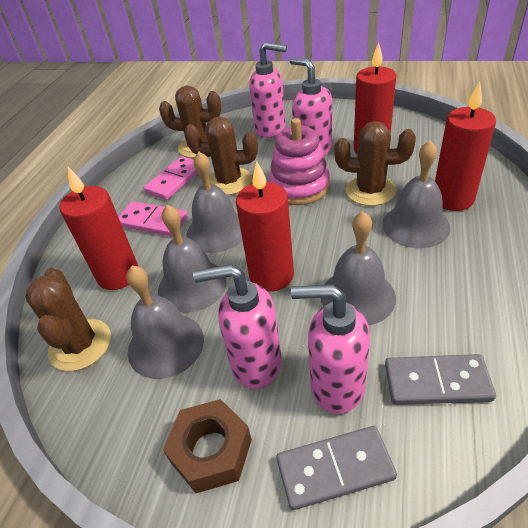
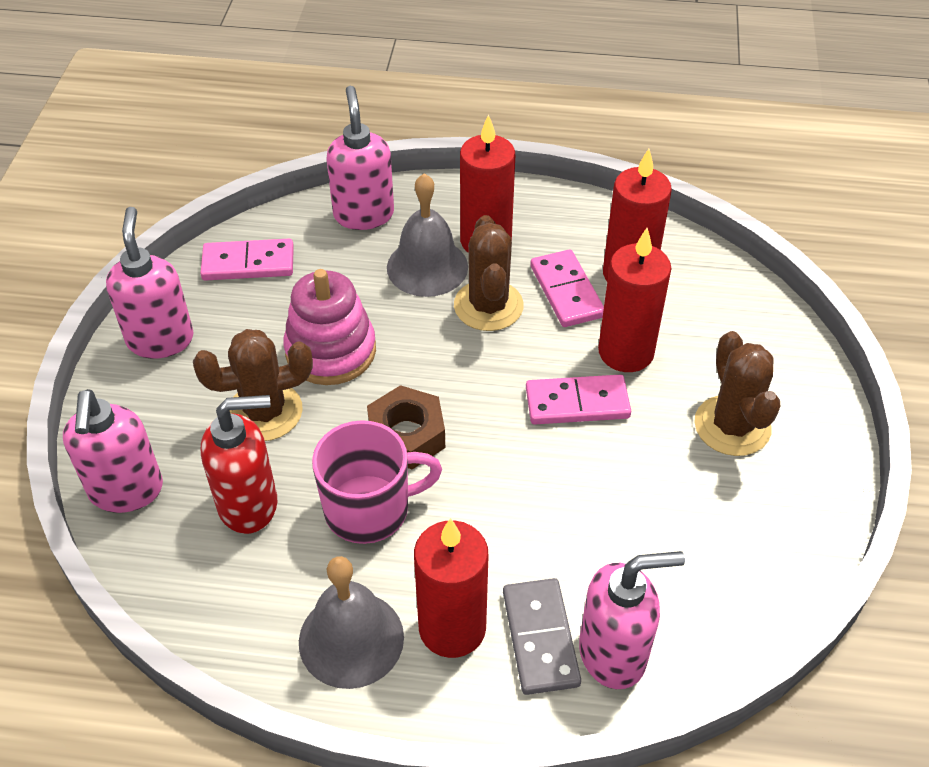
brown cactus: [25,268,111,371] [159,86,221,158] [184,116,258,195] [334,121,416,206] = 4 -> [193,329,313,441] [454,215,524,331] [694,331,780,456] = 3
grey bell: [126,266,204,379] [158,205,226,313] [187,152,242,253] [321,211,396,326] [382,140,451,248] = 5 -> [299,556,404,689] [387,173,468,297] = 2
grey domino: [276,426,397,510] [385,354,496,405] = 2 -> [503,578,581,695] = 1
pink domino: [118,201,188,237] [144,156,198,200] = 2 -> [200,239,294,281] [526,375,631,425] [530,249,604,327] = 3
pink mug: none = 0 -> [312,420,442,544] = 1
red soap dispenser: none = 0 -> [201,395,277,534] = 1

